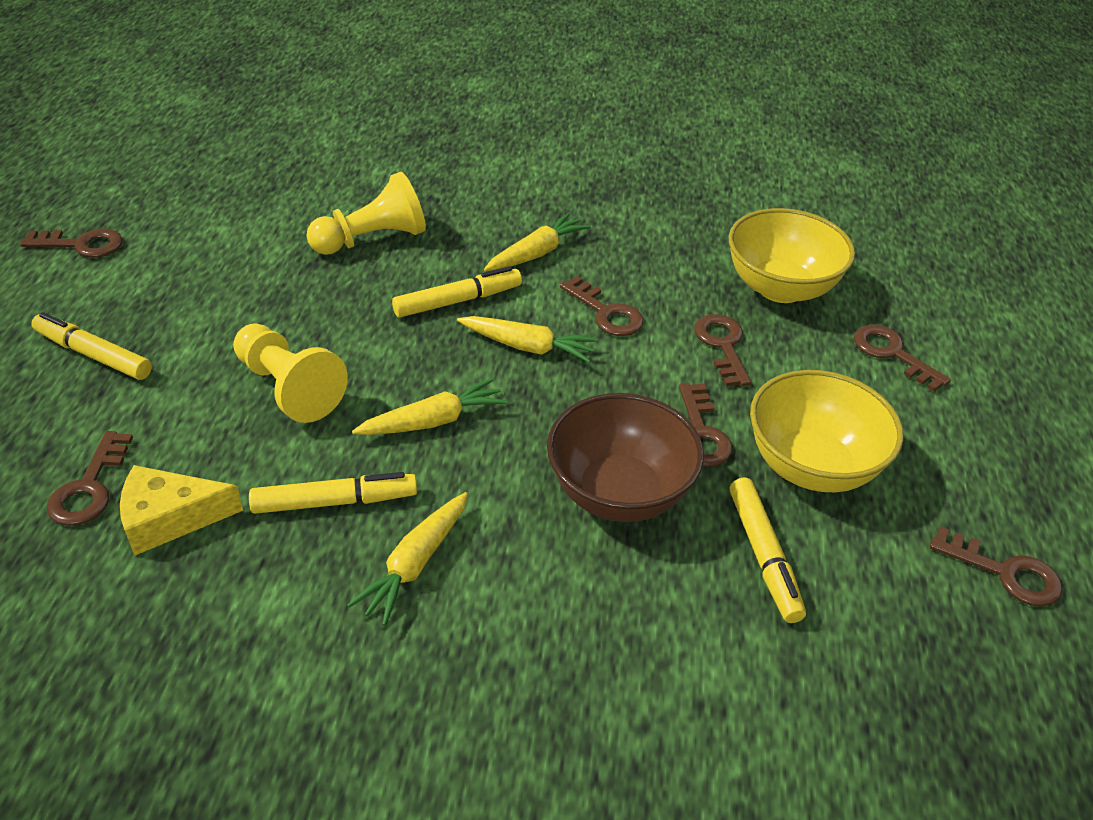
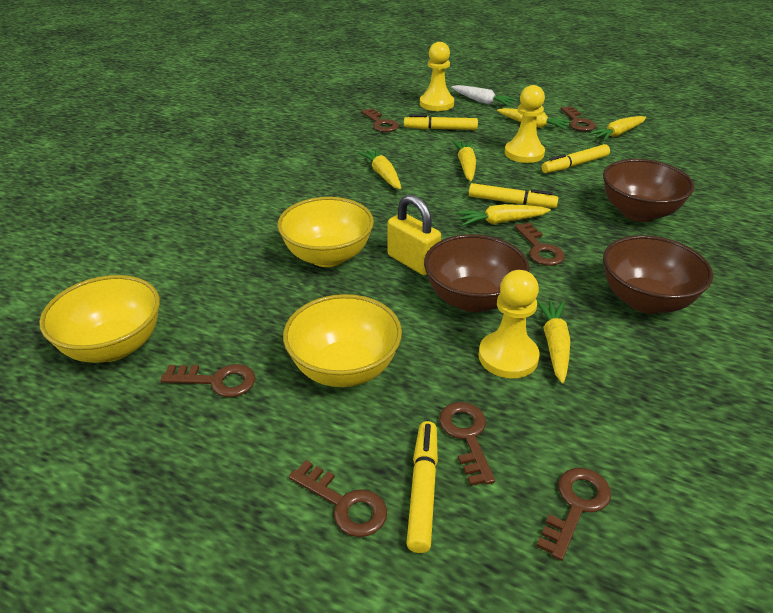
brown bowl: [547,393,704,522] = 1 -> [424,234,530,312] [603,159,694,222] [603,235,713,314] = 3
white carrot: none = 0 -> [451,85,517,106] = 1
yellow bowl: [729,208,855,303] [750,370,904,492] = 2 -> [39,275,160,363] [277,197,374,267] [283,294,402,387] = 3
yellow carrot: [347,492,468,626] [352,378,507,435] [457,316,599,363] [484,213,591,271] = 4 -> [358,148,401,189] [452,141,476,181] [456,204,551,226] [497,108,571,130] [537,300,570,383] [589,116,646,141] = 6
yellow cheese: [120,465,243,556] = 1 -> none = 0
yellow padlock: none = 0 -> [388,194,441,276] = 1
yellow pawn: [233,324,348,423] [306,172,426,255] = 2 -> [420,42,454,111] [478,270,540,378] [505,85,545,163] = 3

